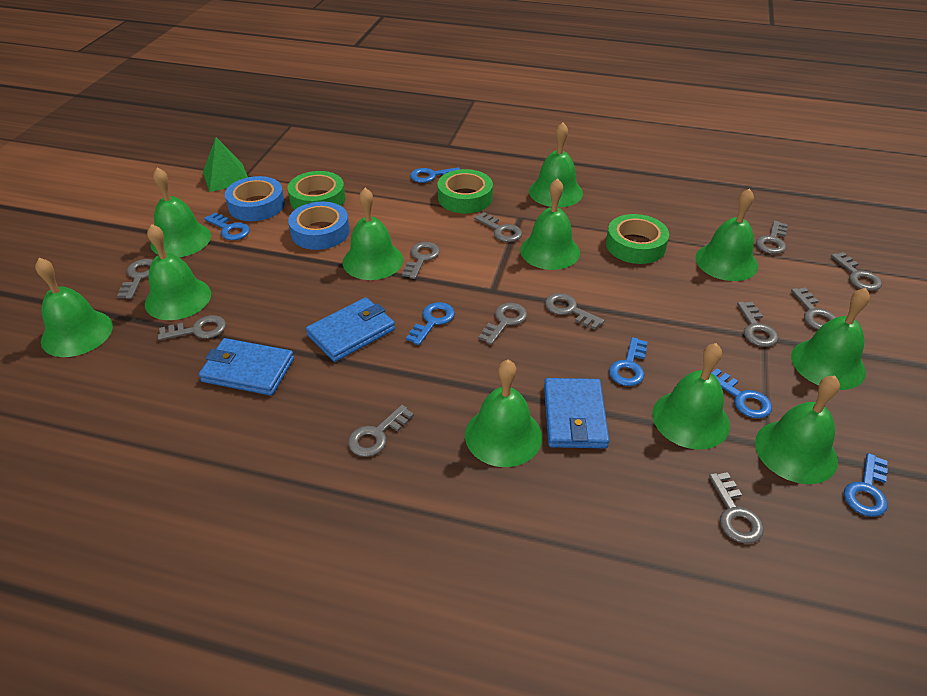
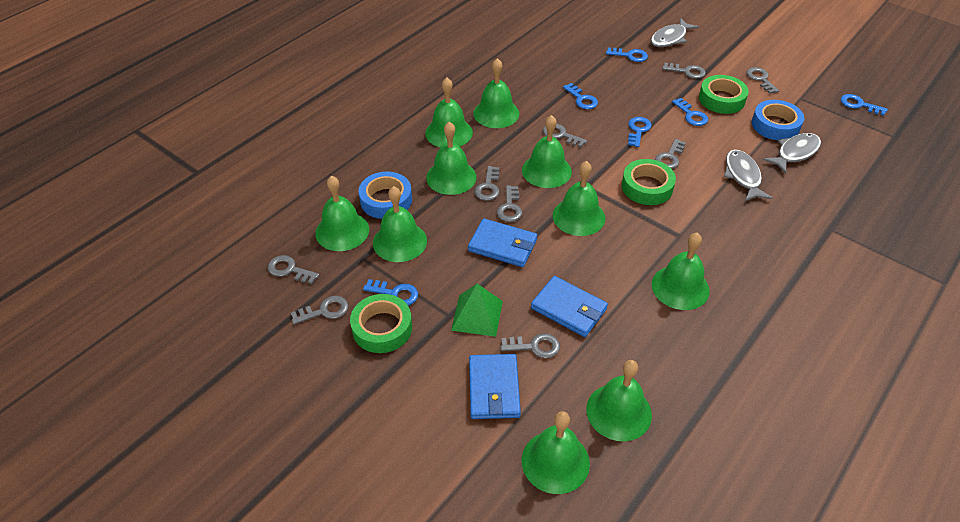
green bell: [35,258,113,357] [145,224,211,320] [150,167,211,257] [343,188,403,280] [465,360,542,467] [520,178,580,270] [529,122,583,207] [653,343,730,449] [696,188,758,281] [755,375,840,484] [791,288,870,390] = 11 -> [315,176,369,251] [373,186,427,262] [425,78,473,147] [426,122,477,195] [473,58,519,128] [522,115,572,188] [522,411,590,494] [553,161,606,236] [586,360,652,441] [652,233,710,310] = 10
grey fish: none = 0 -> [651,18,699,47] [724,149,772,201] [763,133,821,174] = 3
grey key: [117,259,153,299] [158,315,226,340] [348,405,414,457] [402,242,440,279] [474,212,522,242] [478,303,527,345] [545,293,604,329] [709,472,764,544] [737,302,778,347] [756,221,788,254] [791,287,837,330] [831,252,882,291] = 12 -> [268,255,319,284] [291,296,348,324] [474,166,499,201] [497,185,522,222] [500,333,560,358] [543,124,587,147] [655,139,686,169] [662,63,706,79] [747,67,779,94] = 9

